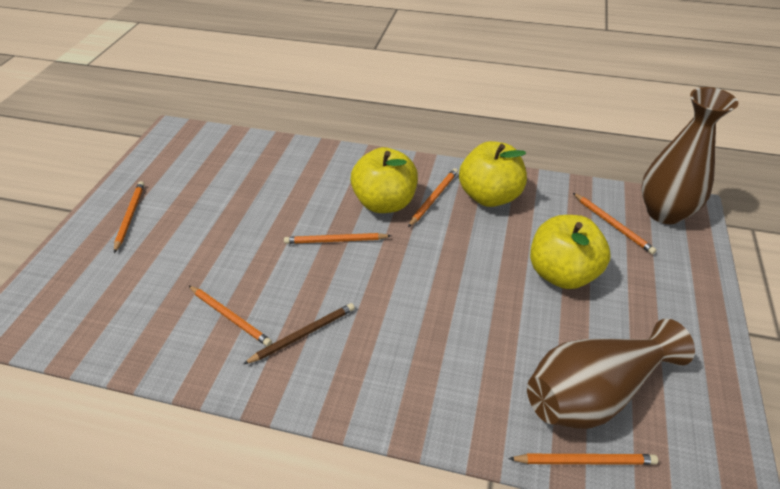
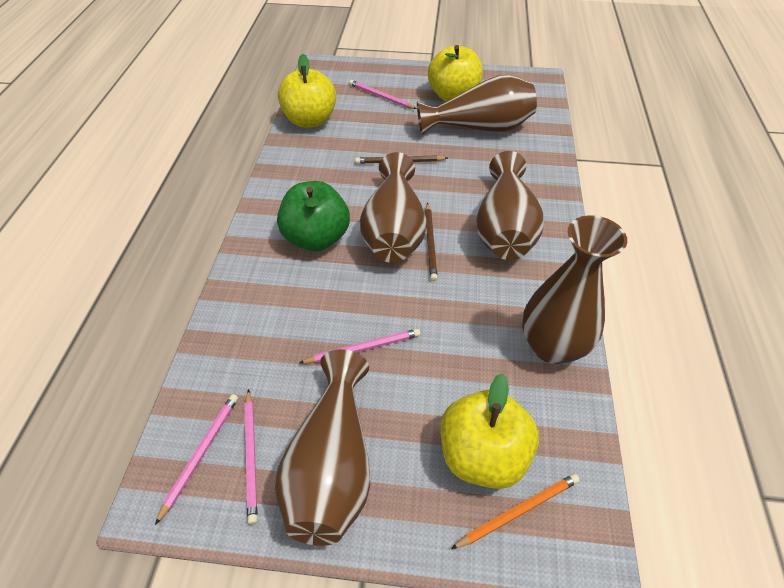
brown pencil: [244,303,355,364] = 1 -> [355,155,448,164] [425,203,438,281] = 2
brown vase: [527,319,695,429] [641,87,738,224] = 2 -> [275,349,370,546] [360,152,427,263] [417,75,537,135] [476,151,544,260] [522,215,627,364] = 5
green apple: none = 0 -> [277,181,350,251] = 1
orange pencil: [114,181,144,253] [189,286,272,347] [284,233,391,244] [408,168,458,227] [508,454,658,465] [573,193,656,255] = 6 -> [451,474,579,549] = 1
pink pencil: none = 0 -> [155,394,238,525] [244,389,258,525] [299,329,420,364] [349,80,417,109] = 4

